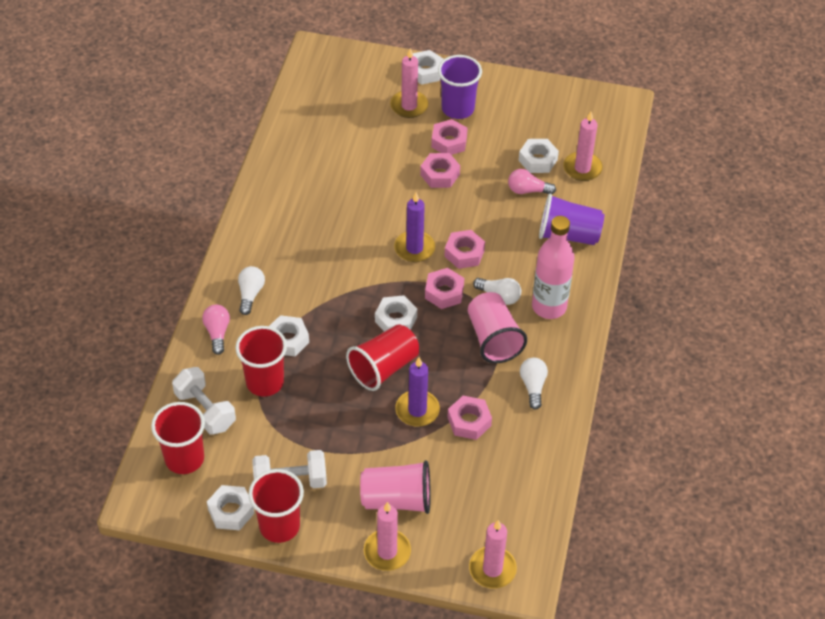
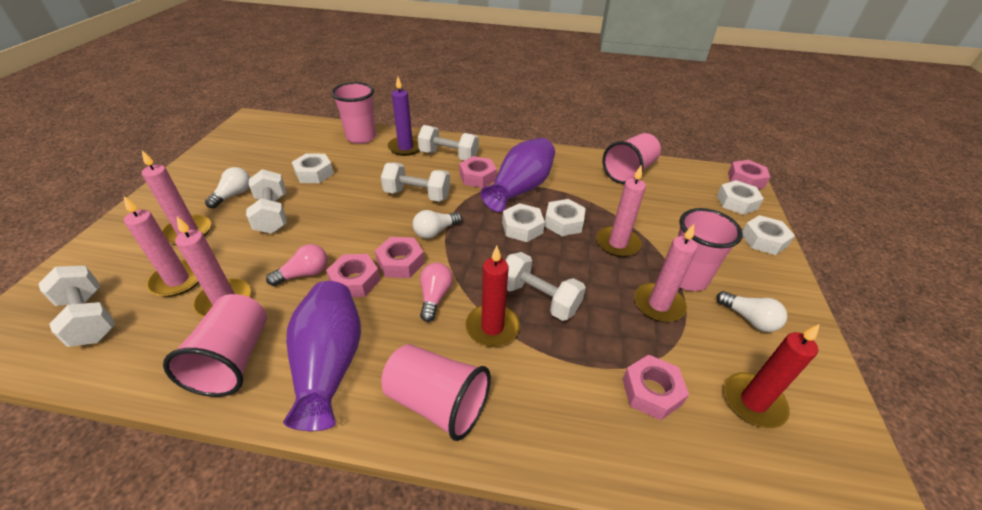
pink bottle: [532,216,575,319] = 1 -> none = 0
pink candle: [364,502,411,571] [390,48,428,118] [469,520,517,588] [563,112,603,181] = 4 -> [124,196,199,297] [142,150,211,245] [175,217,251,317] [597,164,646,257] [634,224,697,322] = 5
pink cup: [360,460,431,514] [468,292,527,363] = 2 -> [163,294,267,397] [331,82,376,144] [381,344,491,441] [602,133,661,184] [678,208,743,291] = 5
purple candle: [394,192,435,262] [395,357,440,426] = 2 -> [388,77,420,156] = 1
purple cup: [438,55,482,119] [539,194,604,245] = 2 -> none = 0
purple vase: none = 0 -> [283,281,361,431] [480,138,555,212] = 2
red candle: none = 0 -> [466,246,520,347] [724,324,819,428] = 2
red cup: [151,402,205,474] [235,326,287,396] [248,469,304,543] [346,324,419,391] = 4 -> none = 0
white dumbbell: [172,367,236,435] [252,450,327,489] = 2 -> [39,266,115,347] [246,169,287,234] [381,163,450,202] [418,125,479,160] [505,252,586,321] = 5

